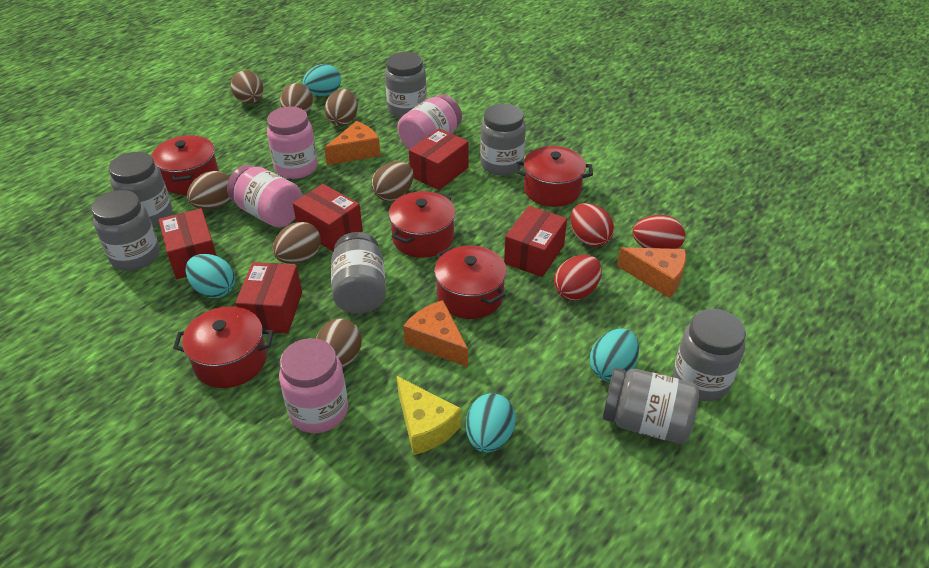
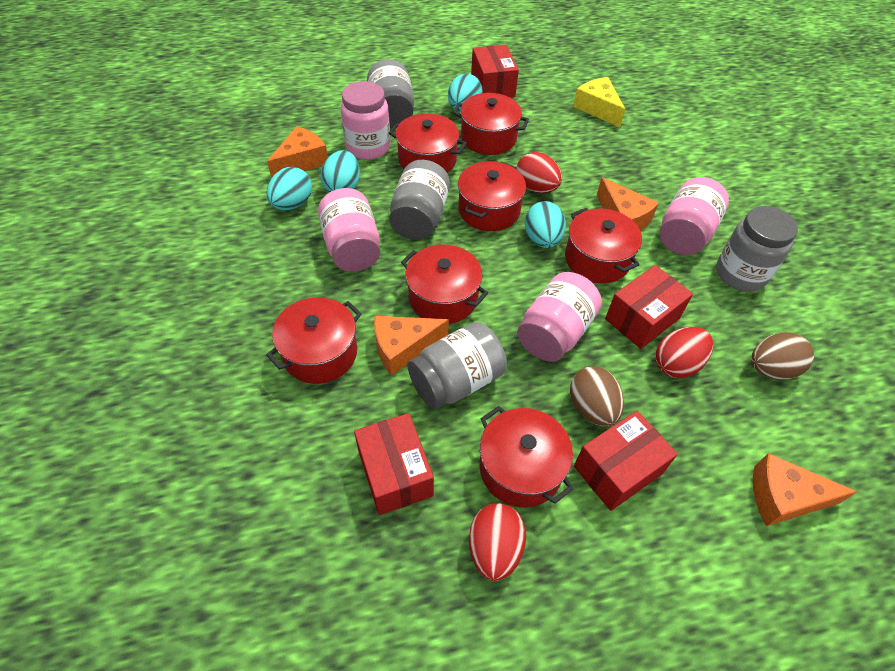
brown egg: [187,171,230,210] [231,70,263,104] [273,222,321,264] [280,83,313,113] [316,319,362,368] [324,89,358,126] [371,161,414,201] = 7 -> [570,366,624,427] [751,332,814,379] = 2
grey jar: [91,190,160,271] [109,152,172,227] [331,232,386,314] [385,52,427,118] [480,104,526,176] [602,368,699,444] [673,309,746,401] = 7 -> [367,59,414,128] [389,160,450,240] [408,322,507,409] [716,206,798,292] = 4
orange cheese: [324,121,381,165] [403,300,468,367] [617,247,686,298] = 3 -> [267,126,328,178] [374,316,449,376] [597,177,659,231] [753,453,857,526] = 4
red box: [159,208,217,279] [235,262,302,334] [293,184,363,252] [409,129,469,190] [504,206,567,277] = 5 -> [354,413,434,515] [471,45,519,98] [574,411,678,511] [605,265,693,349] = 4
red pot: [152,135,219,195] [173,306,274,388] [388,191,455,258] [434,246,507,319] [516,146,593,207] = 5 -> [266,297,362,384] [389,113,467,173] [401,245,488,324] [453,93,529,155] [458,161,526,231] [480,406,573,507] [565,208,642,283] = 7

